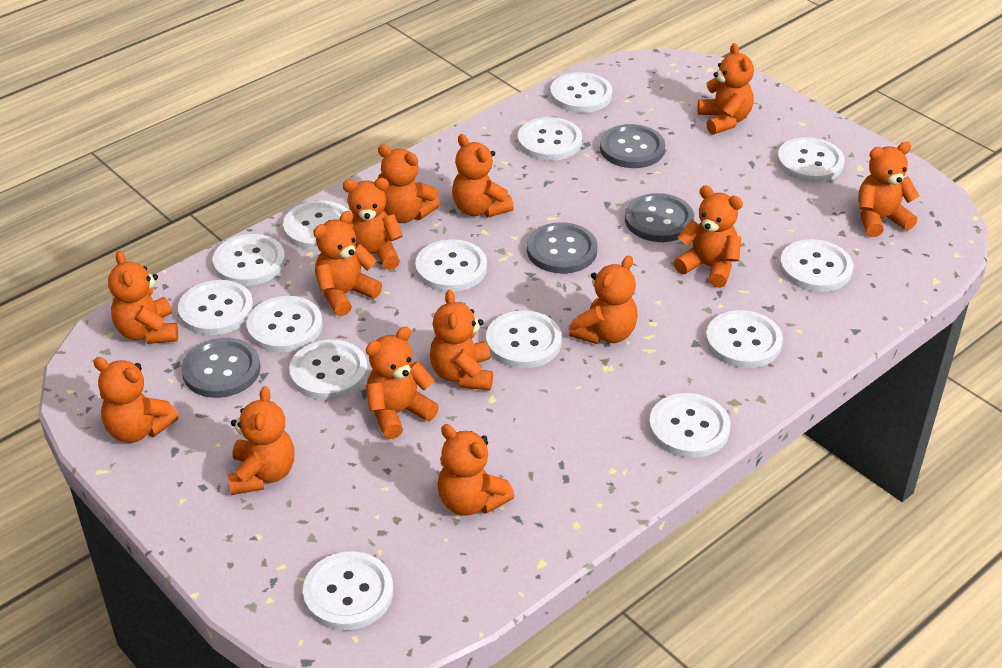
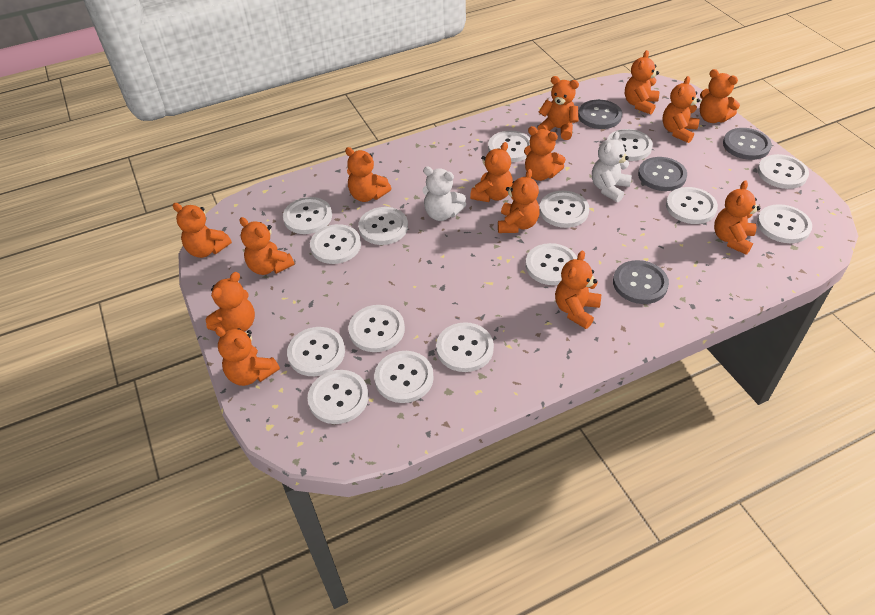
white button: [178,280,254,335] [213,234,285,286] [247,296,323,353] [283,200,349,250] [289,340,368,400] [303,551,393,630] [415,239,487,292] [486,310,562,368] [518,117,582,161] [550,72,612,113] [649,393,730,458] [706,310,783,368] [777,137,845,182] [780,239,853,292] = 14 -> [283,197,332,234] [287,327,345,376] [308,370,368,424] [310,224,361,264] [348,305,405,352] [358,207,408,245] [374,351,434,403] [436,322,494,372] [488,131,530,162] [525,243,577,285] [540,191,589,228] [607,129,653,161] [666,187,718,224] [757,204,812,243] [758,154,809,189] = 15
white teddy bear: none = 0 -> [423,167,466,221] [592,131,632,202] = 2

